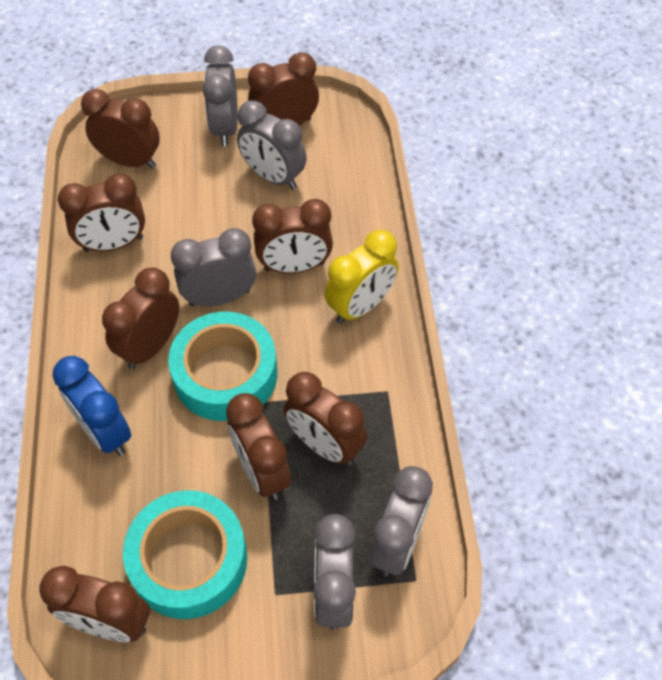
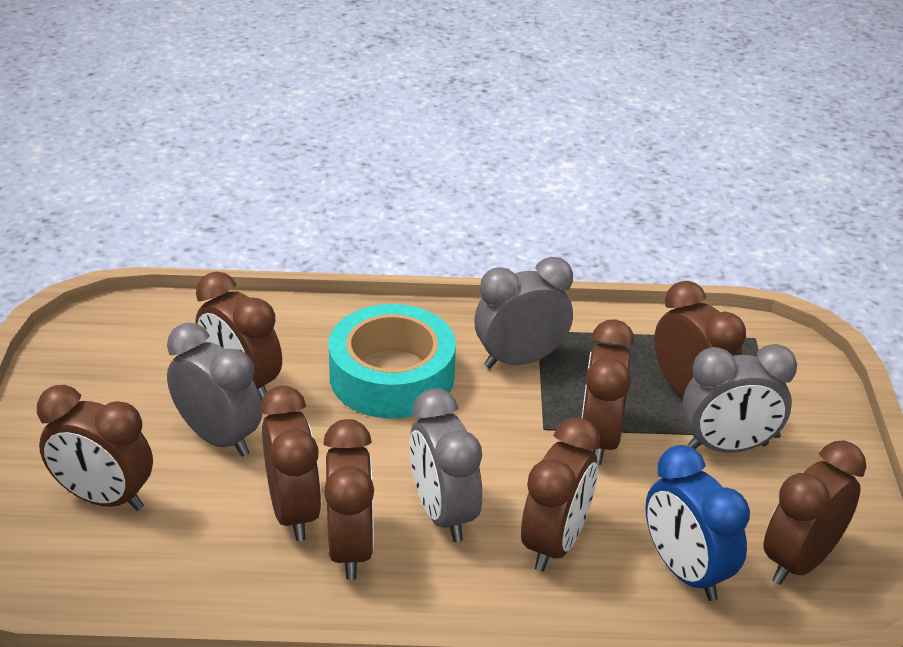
grey clock: [171,228,256,306] [203,45,238,146] [237,101,307,190] [313,514,356,630] [370,466,433,576] = 5 -> [167,323,262,457] [409,388,482,542] [474,257,573,369] [683,344,797,453] = 4
turquoise tape: [123,490,247,619] [168,312,277,421] = 2 -> [329,304,456,419] = 1
yellow clock: [324,230,399,324] = 1 -> none = 0

